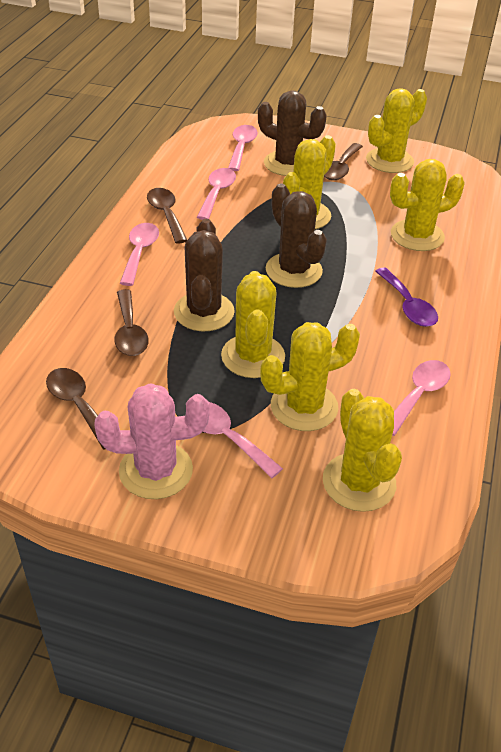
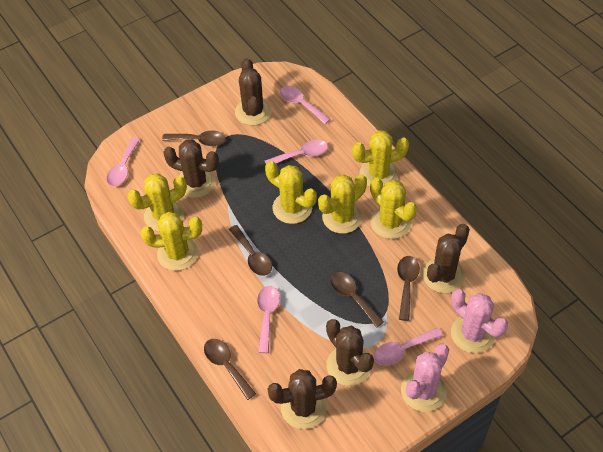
brown cactus: [174,219,235,332] [258,90,327,176] [266,183,327,288] = 3 -> [163,140,219,198] [235,58,272,126] [267,369,337,429] [326,319,374,386] [423,224,470,293] = 5
brown spoon: [46,368,105,450] [114,289,149,356] [147,188,187,244] [324,143,363,180] = 4 -> [162,131,226,146] [204,339,256,400] [229,225,272,276] [330,272,384,328] [397,256,420,321] = 5
pink cactus: [95,383,209,499] = 1 -> [401,344,449,412] [451,289,508,353] = 2
purple spoon: [375,267,438,327] = 1 -> none = 0

